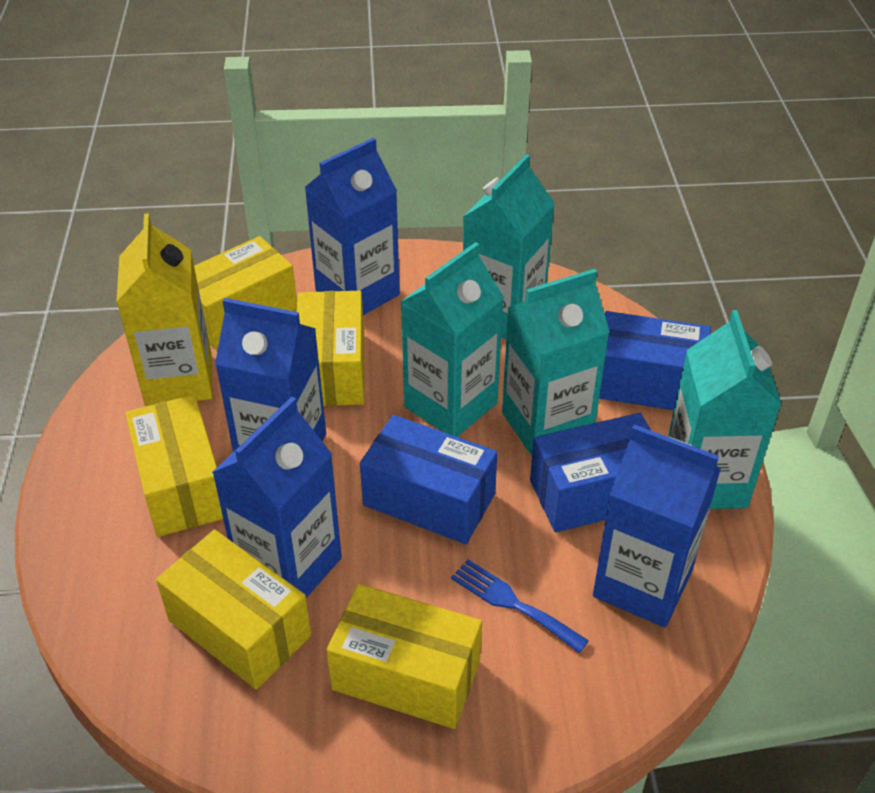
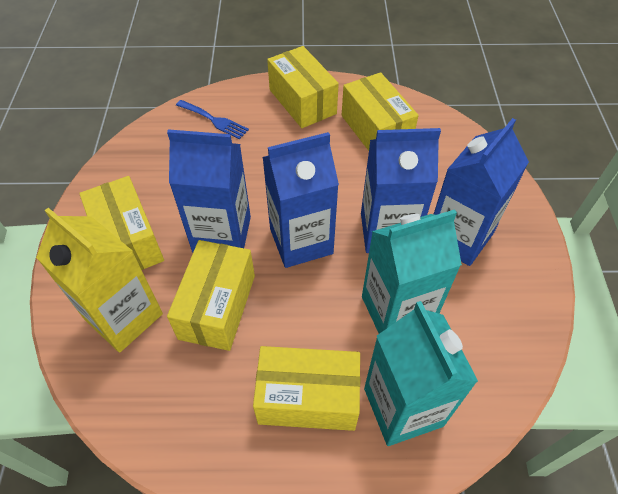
blue box: [360,415,498,544] [530,413,651,532] [599,311,711,410] = 3 -> none = 0
turquoise carton: [401,242,504,437] [463,154,555,339] [502,269,610,456] [668,310,782,509] = 4 -> [362,209,462,334] [364,301,478,446] = 2

